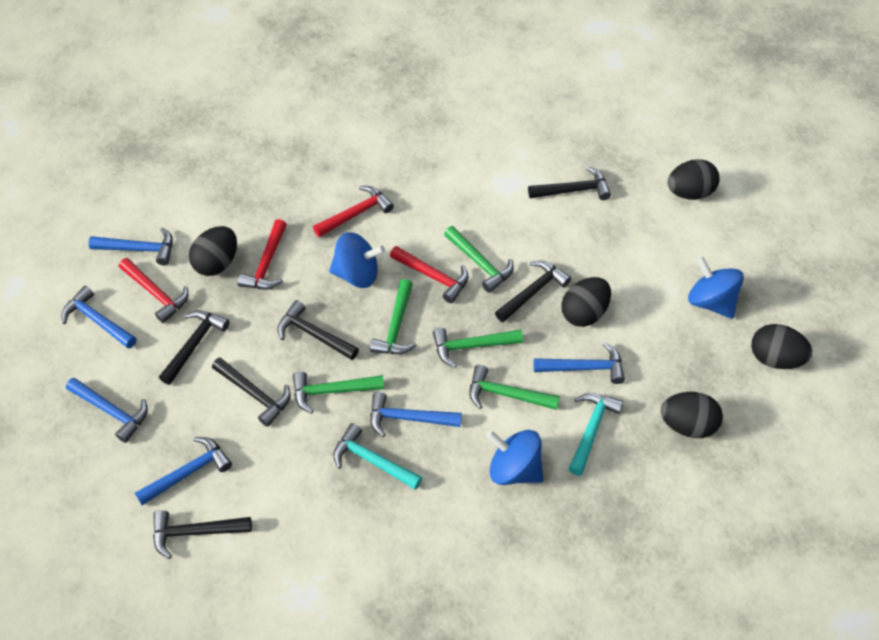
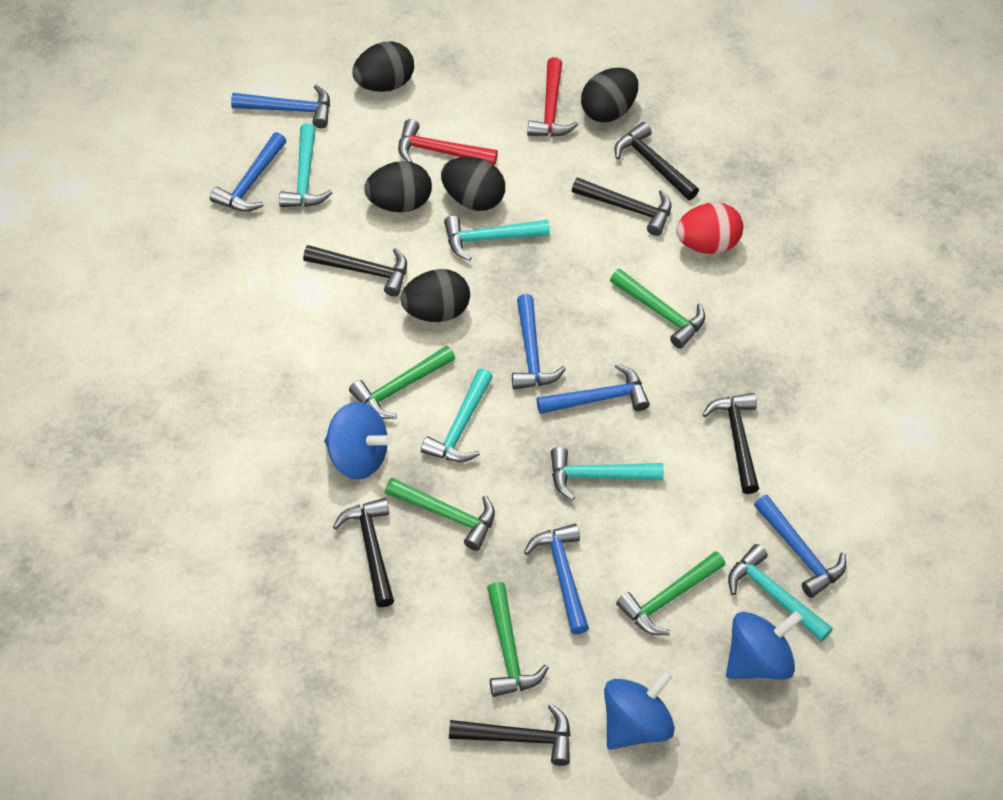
red egg: none = 0 -> [676,202,743,254] = 1
red hammer: [119,258,188,323] [238,219,287,289] [313,186,394,237] [390,246,469,303] = 4 -> [398,119,498,165] [527,57,578,137] = 2
turquoise hammer: [333,423,422,490] [569,393,623,476] = 2 -> [279,123,332,207] [421,369,493,462] [444,216,550,261] [551,447,664,501] [728,544,833,642] = 5

